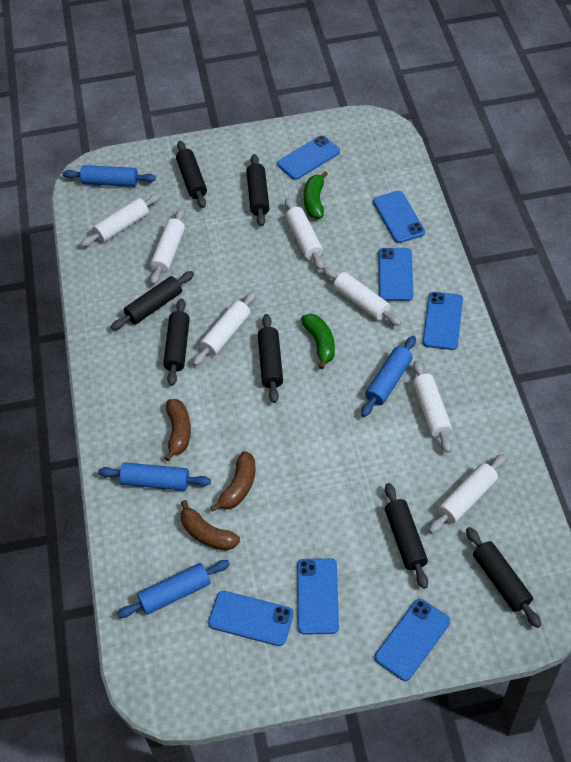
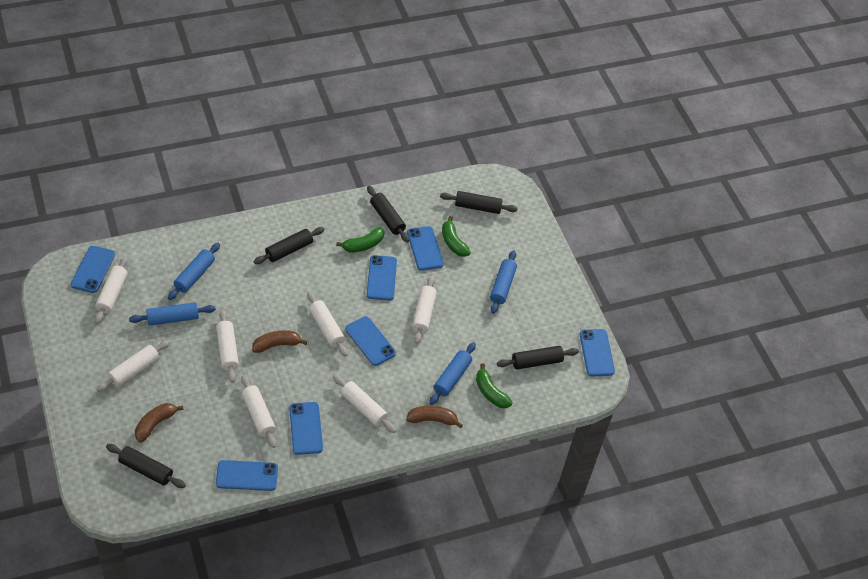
black rolling pin: [111,271,194,330] [163,298,190,386] [176,141,207,208] [246,154,269,226] [258,314,283,403] [385,483,428,589] [466,527,541,628] = 7 -> [106,444,186,488] [254,227,324,264] [367,186,409,242] [440,191,518,214] [497,346,579,370] = 5
green banana: [301,314,335,369] [304,171,328,219] = 2 -> [336,227,385,253] [442,216,471,257] [476,363,513,408] = 3

